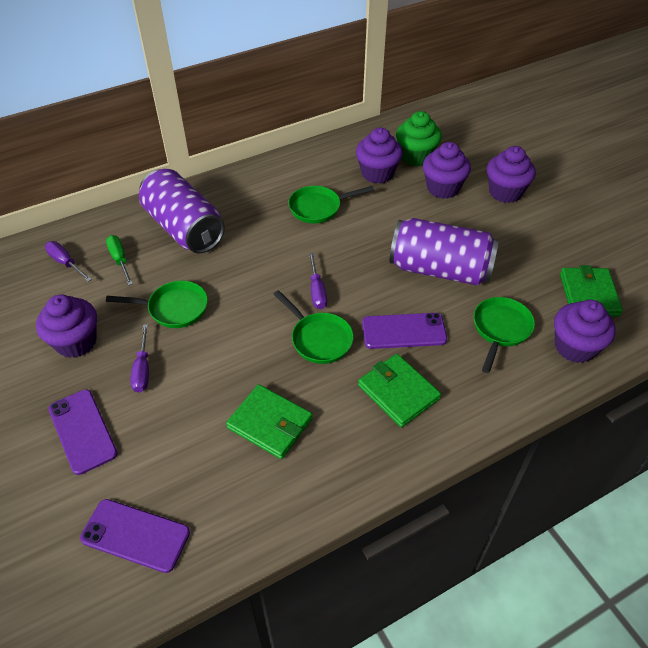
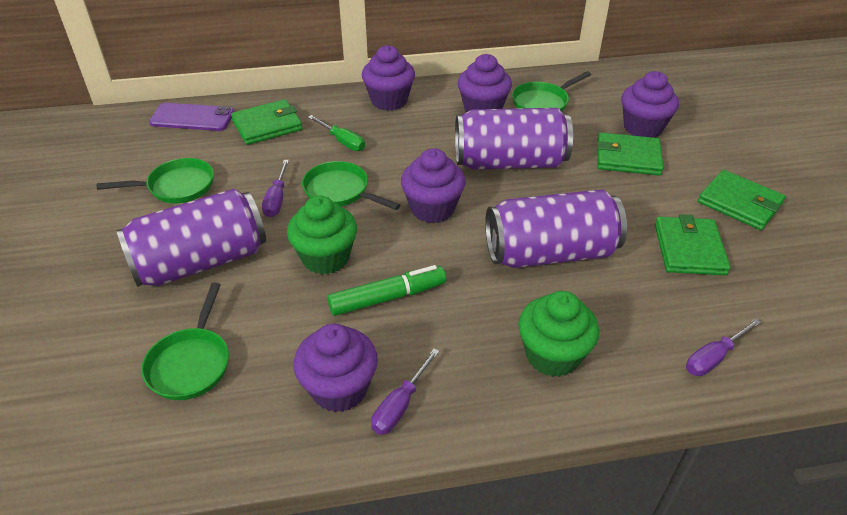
green cupcake: [396,111,442,166] = 1 -> [287,195,357,275] [518,291,599,377] = 2
green marker: none = 0 -> [327,265,446,316] = 1
green wallet: [226,384,312,459] [358,354,441,427] [560,265,623,316] = 3 -> [231,99,303,145] [597,132,664,175] [655,214,731,275] [698,170,785,230] = 4
purple can: [139,169,225,253] [390,218,499,286] = 2 -> [116,189,266,287] [455,108,573,170] [485,189,627,268] = 3
purple phone: [49,389,118,475] [80,499,190,573] [362,313,447,349] = 3 -> [149,103,234,131] = 1

